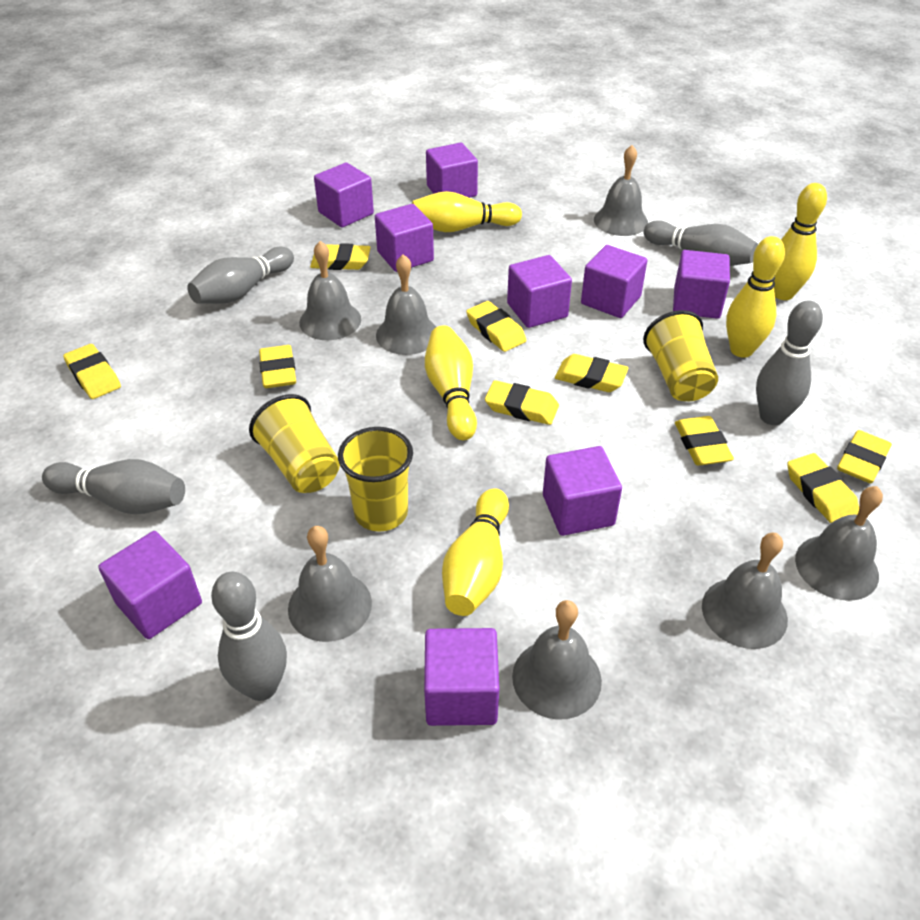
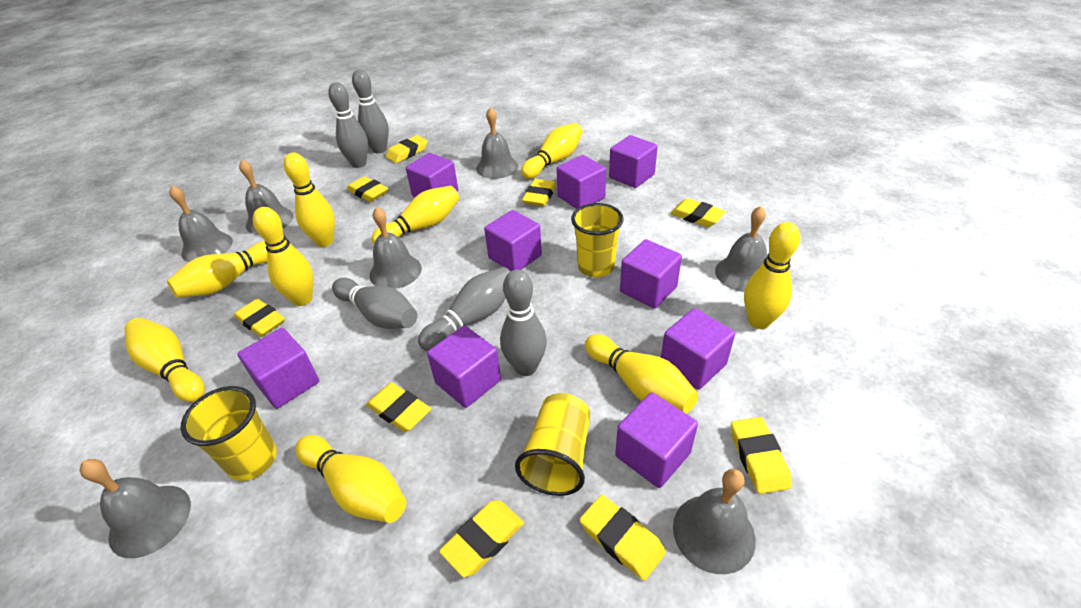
yellow bowling pin: [412,191,522,232] [425,325,477,440] [442,488,509,616] [726,236,785,358] [774,183,827,300] = 5 -> [125,318,205,402] [167,241,267,298] [253,207,313,306] [284,153,335,247] [295,435,406,523] [371,186,459,244] [521,123,583,179] [585,334,698,414] [744,222,800,329] = 9

